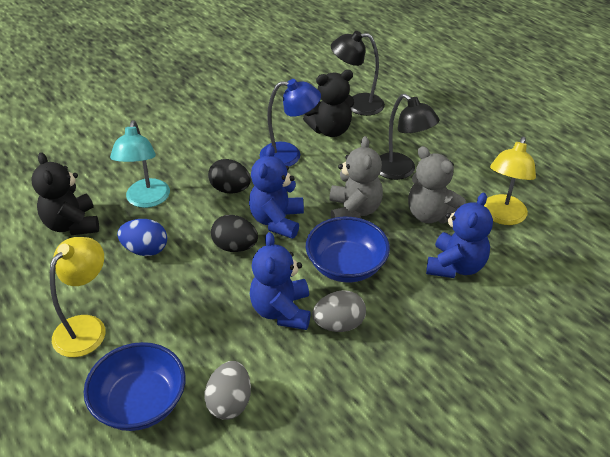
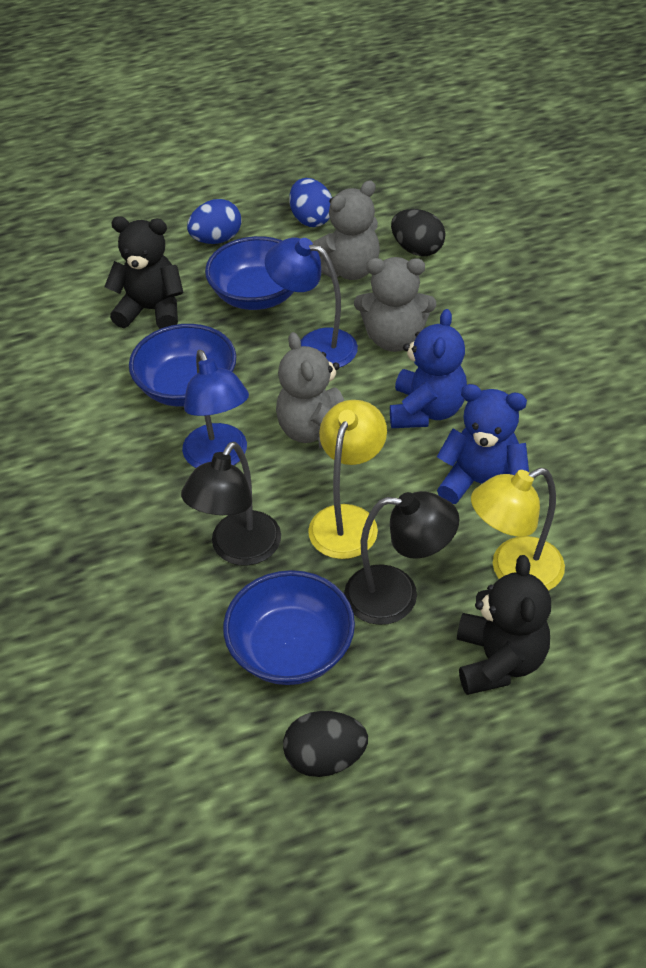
blue bowl: [84,342,186,431] [306,217,390,283] = 2 -> [129,324,236,407] [205,236,294,310] [223,570,355,685] = 3
blue egg: [117,219,167,256] = 1 -> [187,199,241,244] [289,178,332,227] = 2
blue lamp: [260,79,321,167] = 1 -> [182,350,249,468] [265,238,358,368] = 2
blue teddy bear: [249,145,304,239] [250,232,311,330] [426,192,493,278] = 3 -> [390,309,467,428] [437,384,529,504] = 2
grey egg: [204,361,251,420] [312,290,366,332] = 2 -> none = 0
grey teddy bear: [329,136,383,219] [408,146,466,224] = 2 -> [276,332,344,448] [312,180,380,280] [354,257,436,352] = 3
turquoise lamp: [110,120,170,208] = 1 -> none = 0

